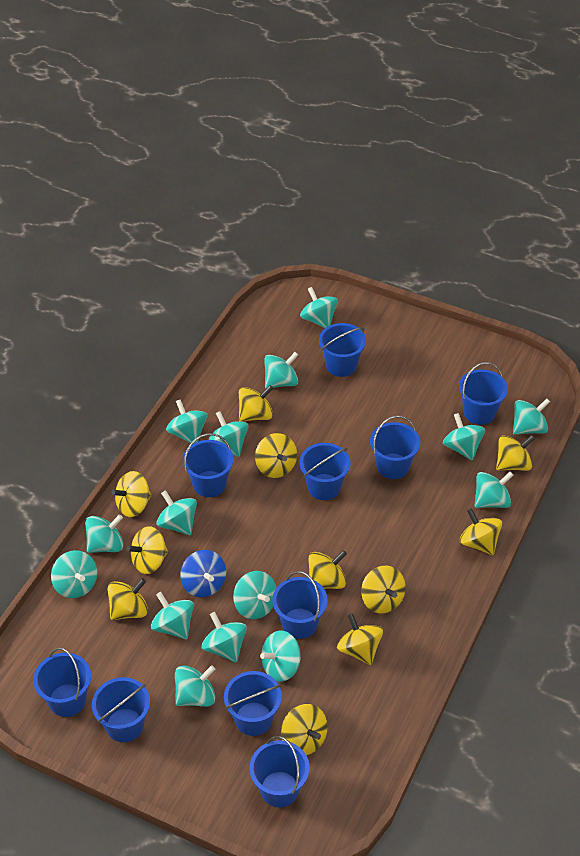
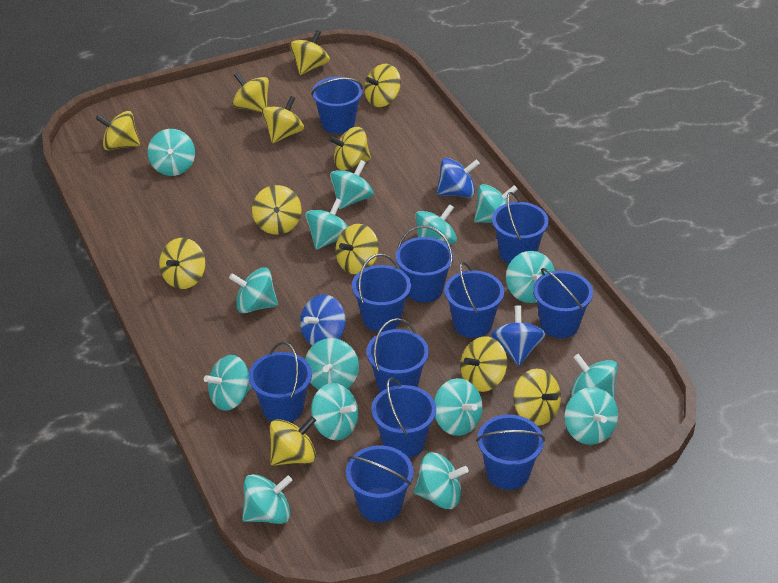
blue bucket: [33,647,91,717] [92,677,150,742] [183,433,234,497] [224,671,282,736] [249,736,310,807] [272,571,328,639] [300,443,350,500] [319,323,366,377] [370,415,420,479] [459,362,508,425] = 10 -> [249,342,312,422] [311,77,363,134] [346,445,413,522] [352,254,411,332] [367,318,429,392] [371,378,436,458] [396,225,454,303] [445,262,504,338] [476,414,545,490] [492,192,549,264] [533,268,593,338] = 11
blue spinning top: [180,550,226,597] = 1 -> [300,294,346,346] [437,158,480,198] [491,305,546,366] = 3
yellow spinning top: [107,578,148,620] [112,471,152,517] [127,526,168,574] [239,385,273,422] [255,433,297,478] [281,704,328,755] [309,550,347,589] [337,613,383,665] [361,565,406,613] [460,508,502,555] [496,435,535,471] = 11 -> [96,111,140,150] [159,238,205,289] [232,72,269,112] [252,185,302,235] [262,96,304,144] [270,416,316,466] [290,30,330,75] [329,127,371,170] [335,224,379,274] [364,64,401,107] [460,336,508,392] [513,369,561,426] = 12

